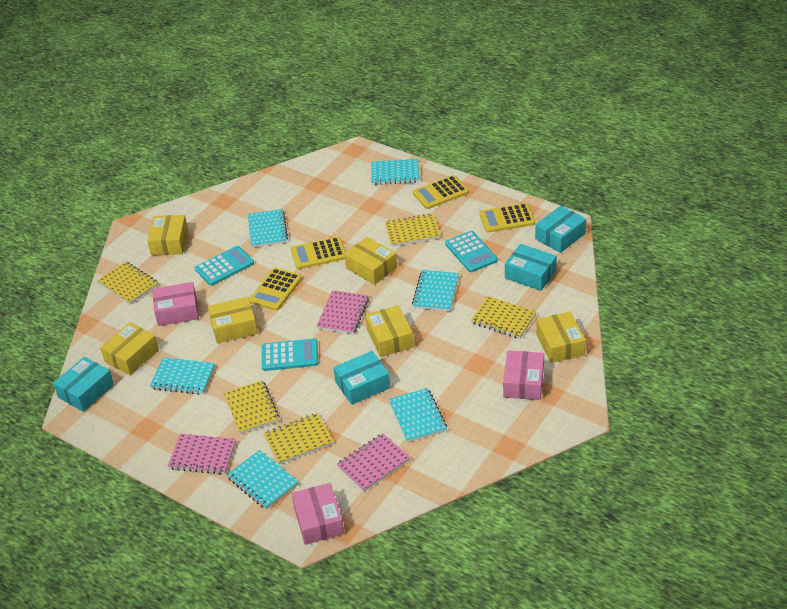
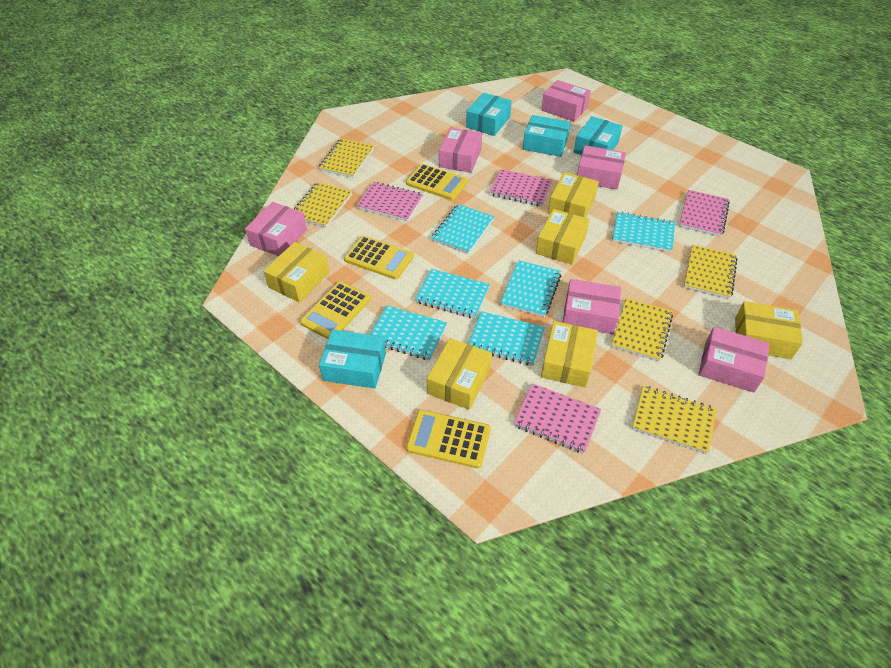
pink box: [152,282,199,326] [291,483,344,545] [503,350,544,400] = 3 -> [245,202,307,256] [439,128,482,173] [541,80,591,121] [563,279,621,334] [577,145,626,190] [699,327,769,393] = 6
pink notebook: [168,434,236,475] [317,290,369,334] [336,433,410,492] = 3 -> [356,182,423,221] [489,169,552,206] [514,383,601,454] [679,190,730,237] = 4
turquoise calculator: [195,246,254,286] [262,339,318,371] [445,231,498,272] = 3 -> none = 0

